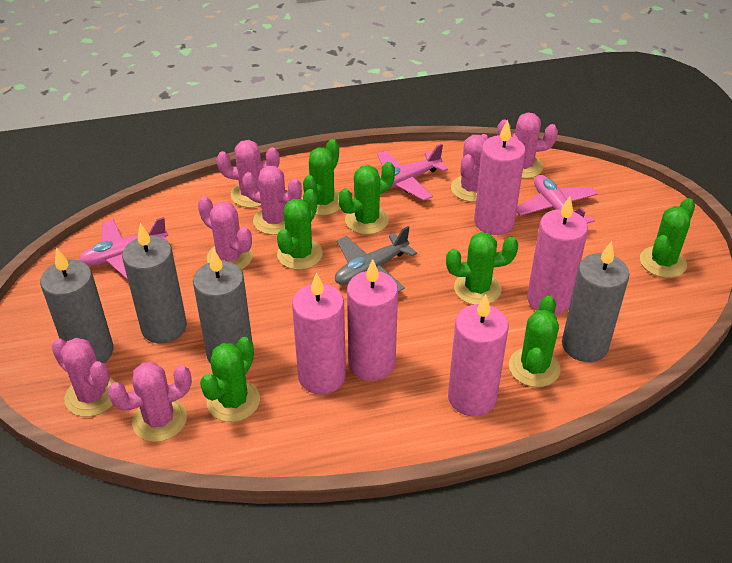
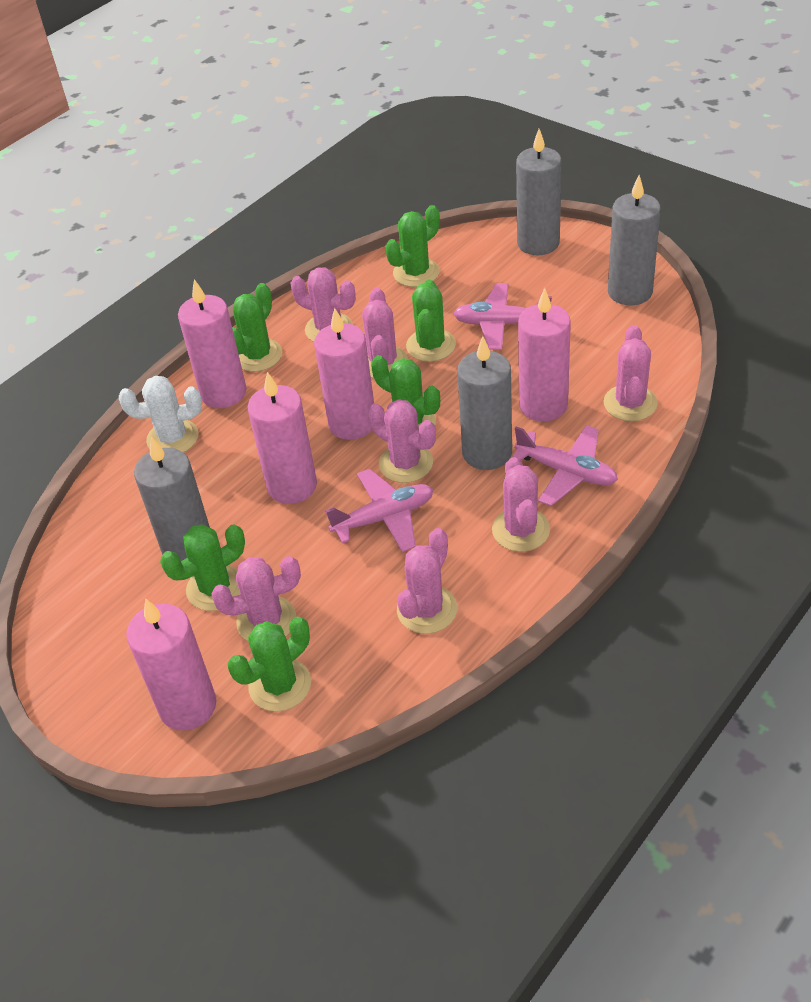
green cactus: [200,337,260,422] [277,189,323,270] [302,139,341,215] [338,162,395,234] [446,232,518,305] [509,296,561,387] [640,198,695,278] = 7 -> [160,524,245,611] [228,617,311,711] [232,283,282,372] [371,355,440,429] [385,205,440,287] [406,279,456,362] = 6
grey plane: [335,226,417,292] = 1 -> none = 0
white cactus: none = 0 -> [119,376,202,453] = 1

